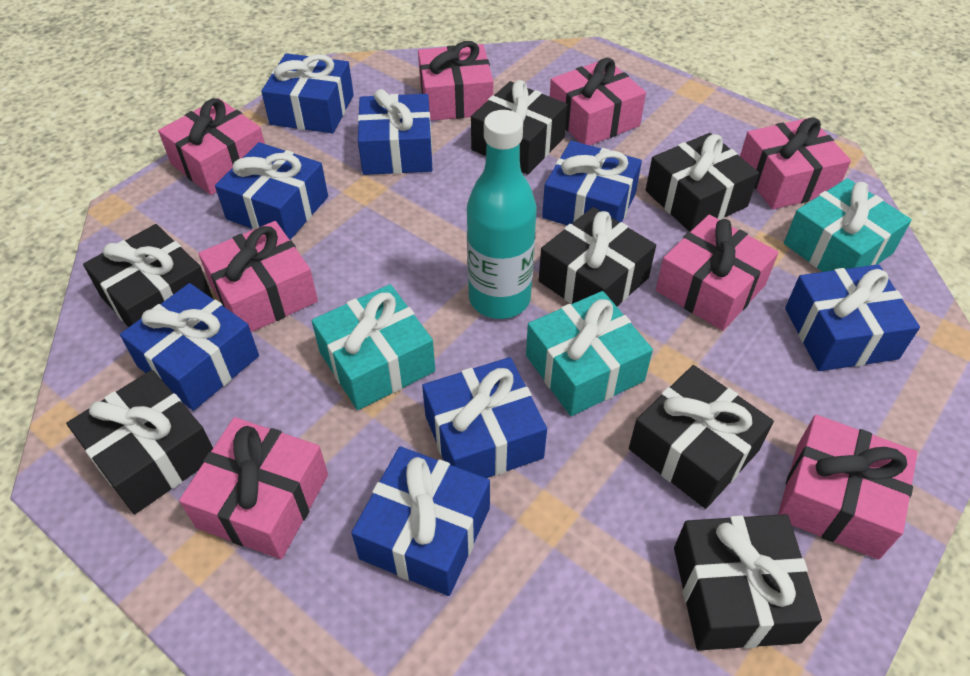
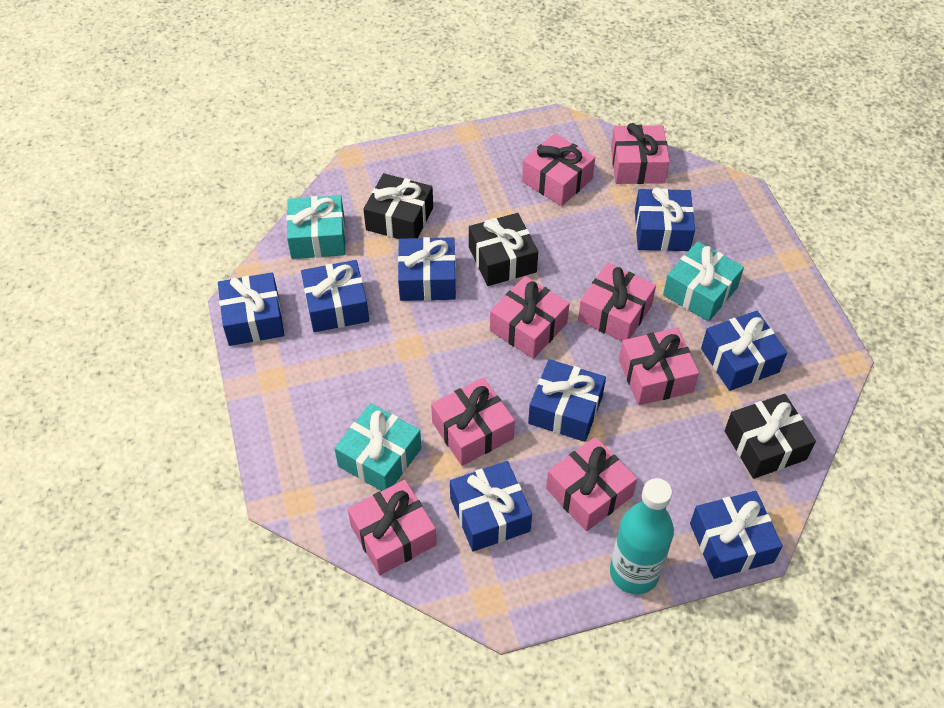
black gift: [66,370,213,514] [83,224,213,327] [471,80,567,175] [539,207,656,306] [629,365,774,509] [646,133,759,232] [674,514,822,651] = 7 -> [363,173,433,239] [469,213,538,286] [725,394,816,479] = 3

